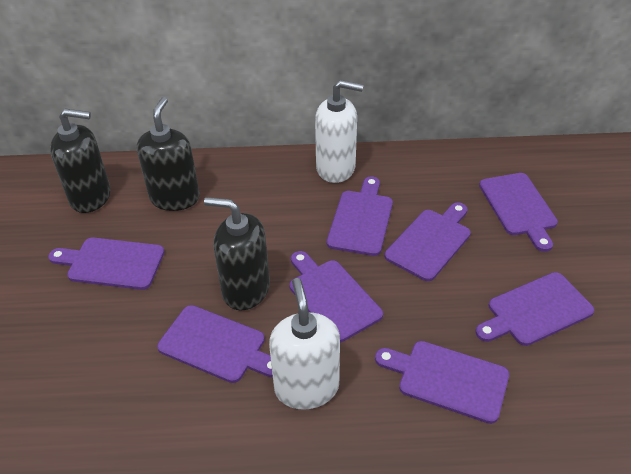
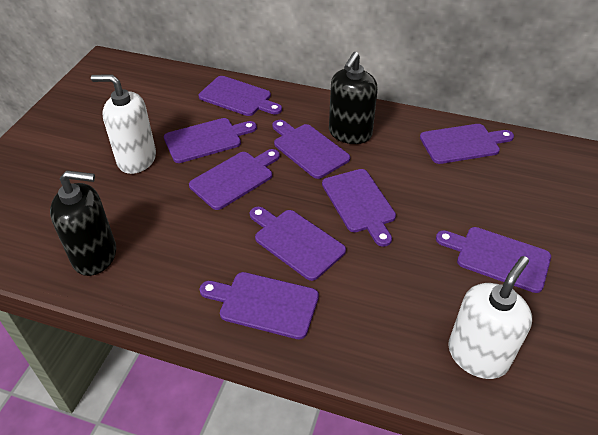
black soap dispenser: [50,109,111,213] [137,97,200,211] [204,197,270,310] = 3 -> [50,170,116,276] [329,52,378,144] = 2
purple cutting board: [48,237,165,290] [157,305,273,383] [289,251,383,343] [327,176,393,256] [375,341,509,424] [384,202,471,281] [476,272,595,346] [479,173,558,252] = 8 -> [164,118,257,163] [189,149,280,210] [199,76,282,116] [200,272,319,339] [250,207,346,281] [272,120,350,179] [322,169,396,247] [420,124,514,164] [436,227,551,293] = 9

